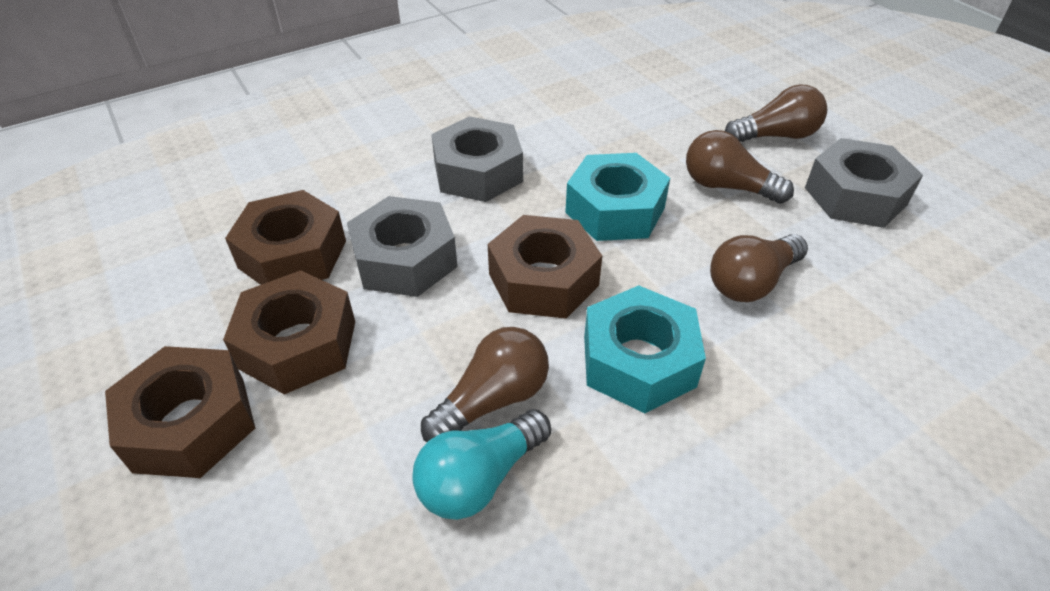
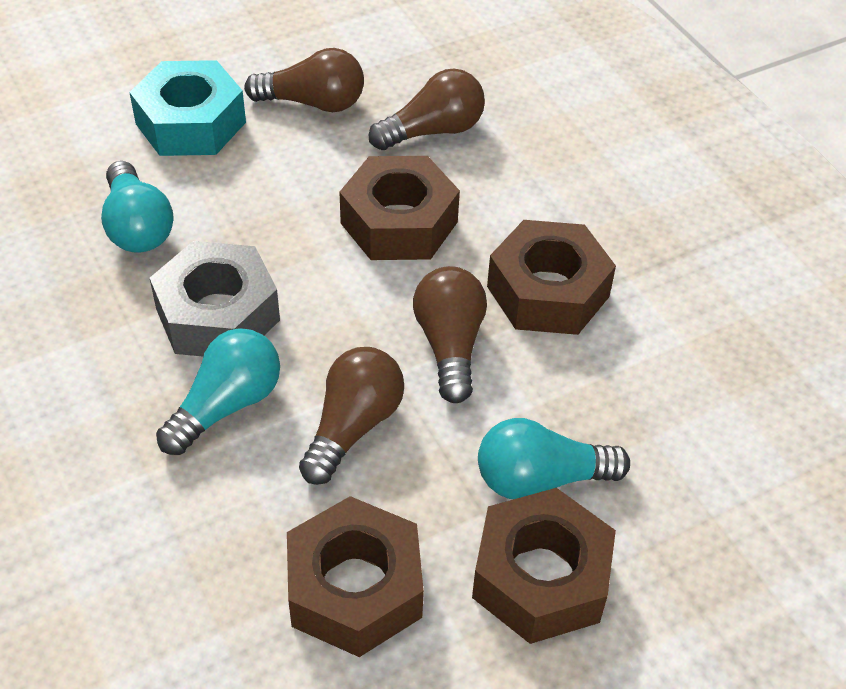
grey nut: [347,196,458,297] [431,116,523,202] [805,138,923,228] = 3 -> [150,241,280,356] = 1
turquoise light bulb: [412,409,551,520] = 1 -> [101,161,174,253] [156,328,280,455] [478,418,630,499] = 3
turquoise nut: [565,153,670,241] [584,285,706,413] = 2 -> [129,60,246,156] = 1

